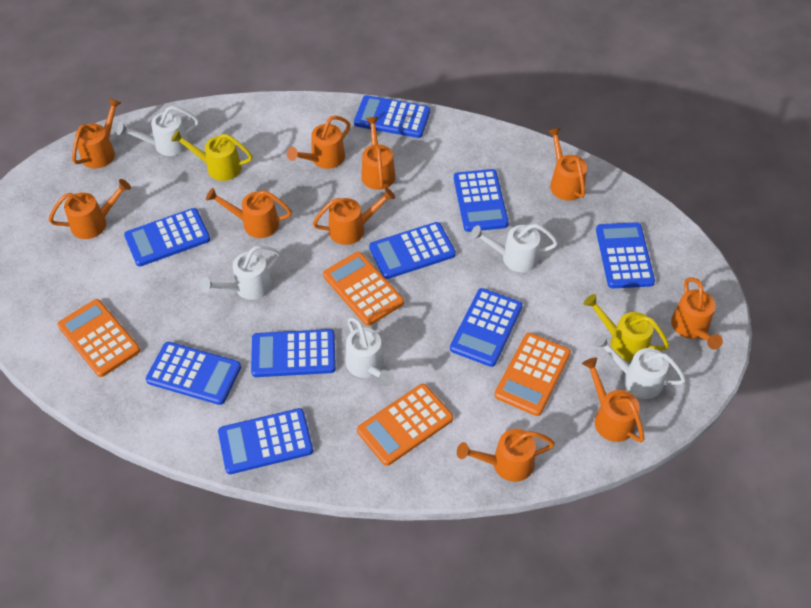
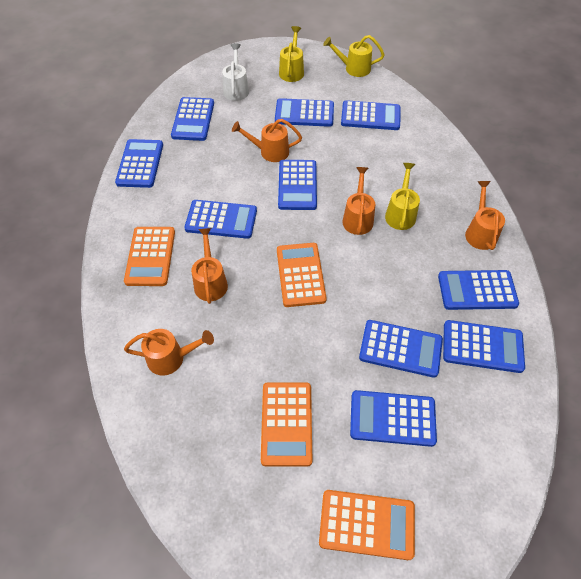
blue calculator: [124,208,210,267] [146,342,241,405] [218,408,313,474] [251,329,336,377] [354,95,430,138] [369,222,456,279] [450,288,522,367] [454,169,509,232] [596,222,655,288] = 9 -> [115,139,163,188] [171,97,214,141] [184,200,257,239] [275,98,334,127] [278,160,317,210] [341,100,400,130] [350,390,437,447] [359,320,443,378] [438,270,519,310] [443,320,525,373] = 10
orange watering can: [49,179,131,239] [72,98,121,168] [206,188,292,238] [287,116,351,169] [313,187,395,245] [361,117,395,190] [457,429,555,482] [548,128,587,201] [582,357,645,442] [671,277,723,349] = 10 -> [124,329,214,376] [191,228,228,304] [232,119,302,162] [342,167,375,235] [465,181,505,250] = 5
white watering can: [117,106,199,156] [200,246,280,300] [346,317,394,387] [470,224,558,272] [594,334,686,399] = 5 -> [222,43,249,101] = 1
yellow watering can: [171,130,253,181] [584,294,669,362] = 2 -> [279,26,304,82] [323,35,385,77] [385,163,420,230] = 3

